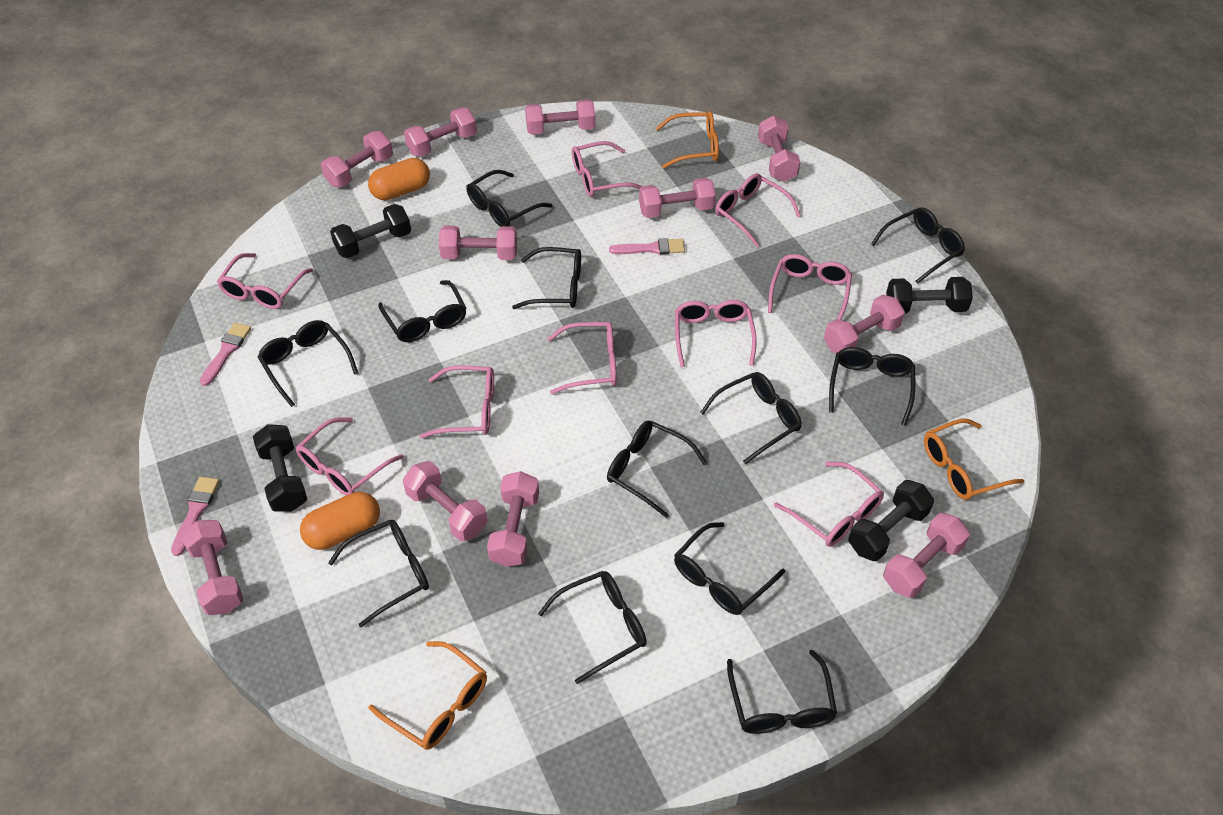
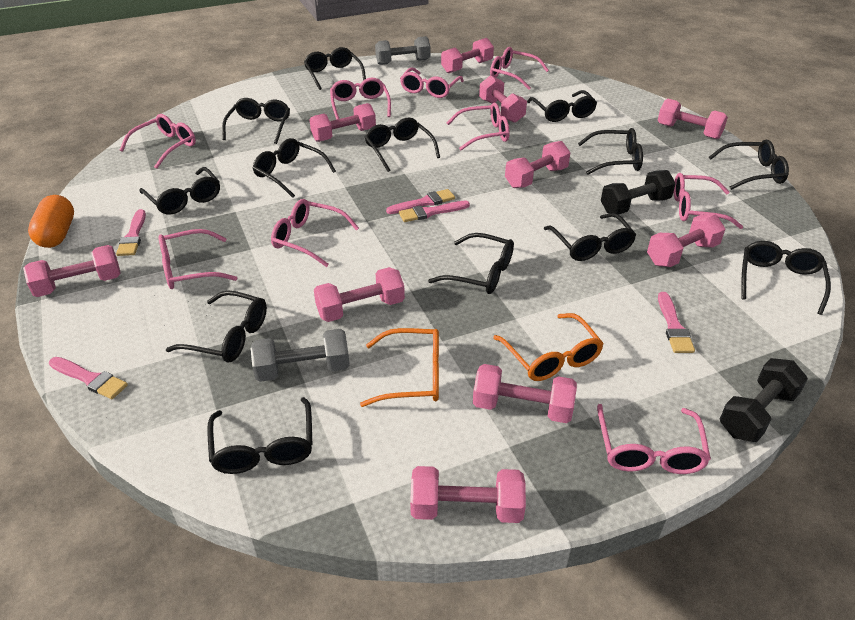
black dumbbell: [253,424,307,512] [330,204,411,258] [848,480,934,561] [886,277,973,314] = 4 -> [601,170,676,214] [720,358,808,442] = 2
black glasses: [258,320,358,407] [328,520,429,627] [378,280,466,342] [467,170,553,227] [512,247,581,309] [538,571,647,684] [607,420,707,518] [674,522,785,615] [700,372,802,465] [727,650,837,734] [829,347,915,426] [871,207,965,284] = 12 -> [139,167,220,214] [166,291,267,362] [207,397,312,474] [222,98,290,144] [253,138,336,198] [304,47,366,90] [365,117,440,172] [428,233,514,294] [527,90,597,122] [544,213,636,261] [578,128,643,175] [709,140,789,190] [741,241,831,315] = 13
grey dumbbell: none = 0 -> [250,329,350,382] [375,36,430,65] = 2
orange capsule: [300,492,380,550] [368,158,430,200] = 2 -> [28,195,74,248] = 1
orange glasses: [368,641,487,750] [656,111,719,168] [924,419,1024,500] = 3 -> [360,328,439,407] [493,313,604,381] = 2
pink brush: [171,477,219,556] [200,323,251,386] [609,238,685,255] = 3 -> [49,357,128,399] [116,209,146,256] [386,189,455,214] [399,201,470,222] [658,292,695,353] = 5
pink dumbbell: [182,520,244,615] [321,131,393,187] [403,461,488,541] [404,107,477,157] [439,226,517,260] [487,471,539,567] [525,99,595,135] [639,177,716,218] [758,116,800,182] [824,295,905,353] [883,513,970,598] = 11 -> [23,245,121,297] [309,103,376,142] [314,267,405,322] [410,466,526,523] [441,38,494,73] [473,364,577,423] [479,75,527,123] [505,141,571,188] [647,214,725,267] [658,99,728,139] = 10

